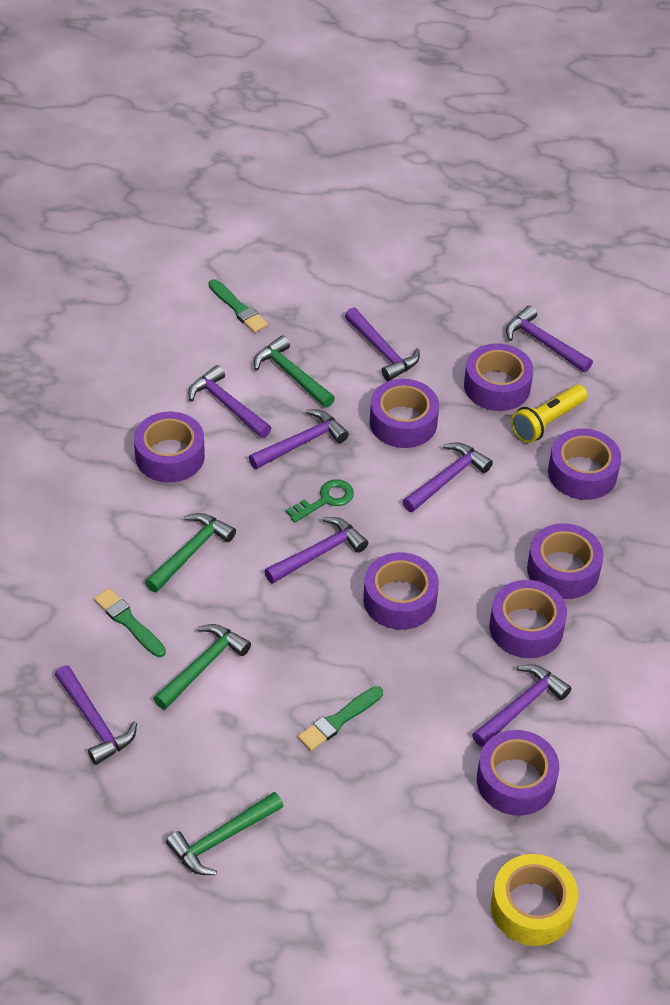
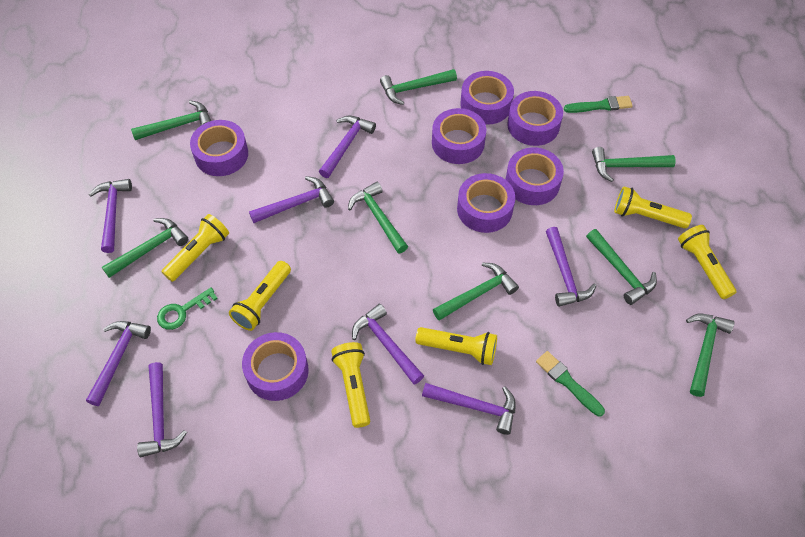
green brush: [94,588,166,657] [208,279,268,333] [298,686,383,751] = 3 -> [536,351,605,417] [564,96,633,113] = 2
green hammer: [145,513,236,592] [153,624,251,710] [166,792,283,875] [254,336,335,408] = 4 -> [102,218,188,278] [131,100,211,140] [348,182,408,253] [380,69,457,105] [433,262,519,321] [586,229,657,305] [592,147,676,182] [686,314,735,397] = 8
purple tape: [134,412,205,483] [363,552,439,630] [370,379,439,448] [464,343,533,411] [477,730,559,816] [489,580,567,658] [527,523,604,599] [548,429,621,500] = 8 -> [190,120,248,176] [242,332,309,401] [432,108,486,164] [457,173,515,233] [460,71,514,125] [505,147,564,205] [507,91,563,146] = 7
yellow flashlight: [511,384,587,443] = 1 -> [161,214,229,282] [229,261,291,331] [331,342,370,428] [415,327,497,365] [614,186,692,228] [678,225,736,299] = 6
yellow tape: [491,854,578,946] = 1 -> none = 0

